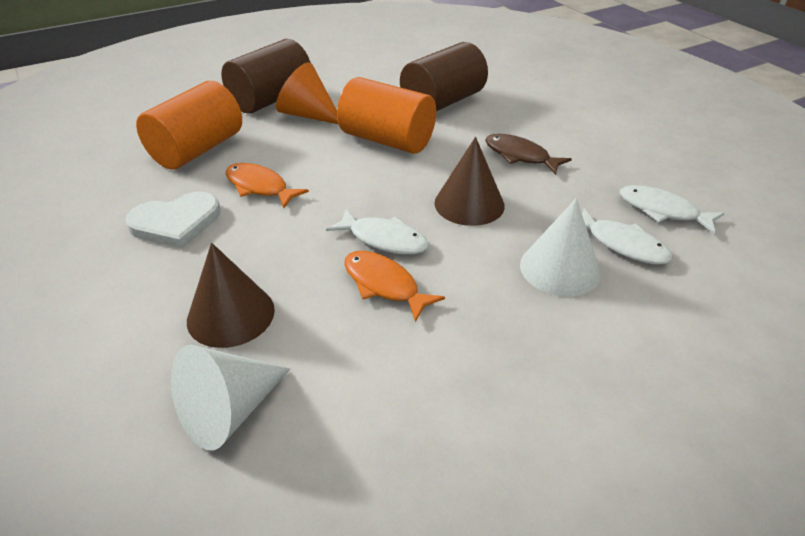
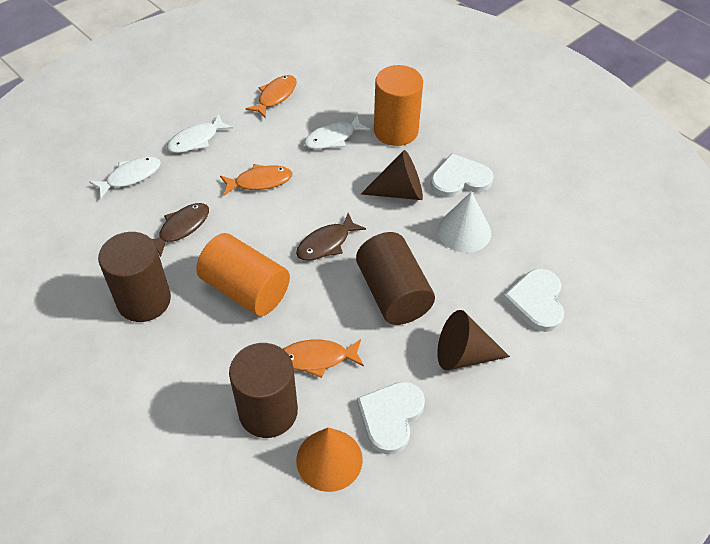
brown cylinder: [221,39,311,114] [400,42,488,111] = 2 -> [98,232,171,322] [229,343,298,438] [356,232,435,325] = 3
brown fish: [485,134,572,175] = 1 -> [152,203,209,257] [296,213,366,261] = 2
orange fish: [226,163,309,208] [344,251,445,322] = 2 -> [220,164,292,196] [245,75,297,119] [283,339,364,378] = 3
white cone: [171,345,290,450] [520,198,601,297] = 2 -> [437,191,491,253] = 1
white heart: [125,191,220,248] = 1 -> [357,381,425,455] [431,153,493,198] [503,269,564,332] = 3

